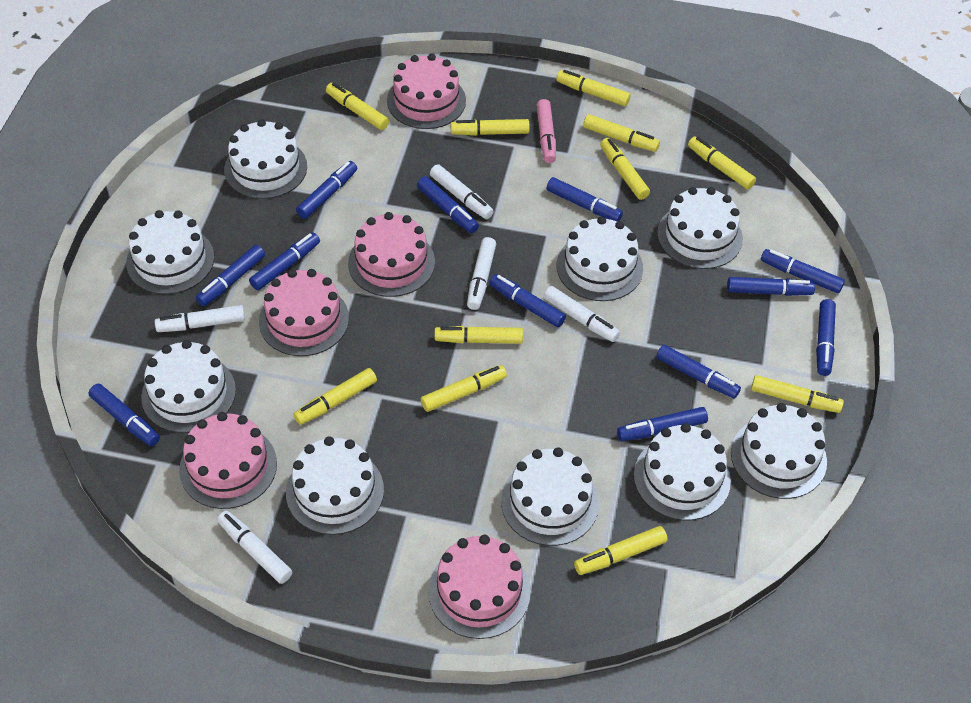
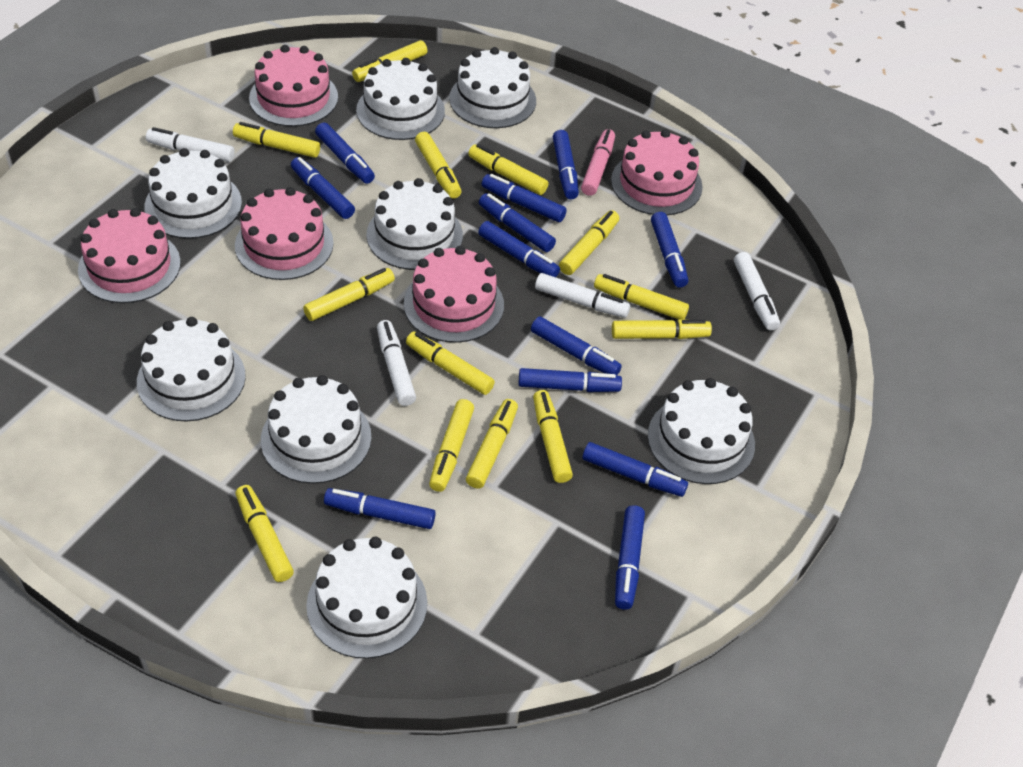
white cake: [126,210,214,294] [141,340,236,433] [224,119,307,199] [286,436,384,535] [501,447,599,546] [557,216,643,301] [634,423,731,520] [657,187,743,269] [731,403,827,499] = 9 -> [137,317,246,421] [144,148,242,239] [261,375,371,484] [306,537,427,659] [356,58,445,140] [366,178,463,270] [449,47,536,128] [648,378,755,484] = 8
white marker: [155,305,245,332] [217,511,292,584] [430,164,494,219] [467,237,496,310] [544,286,620,342] = 5 -> [146,127,235,162] [377,320,416,406] [535,273,630,318] [734,252,780,331] = 4
yellow marker: [294,368,377,425] [326,83,389,130] [421,365,507,412] [434,326,523,344] [450,119,530,136] [556,70,631,106] [574,526,668,575] [583,114,660,152] [600,138,650,200] [688,137,756,189] [751,375,844,413] = 11 -> [233,122,320,158] [236,485,294,582] [303,268,395,321] [352,40,428,82] [406,332,495,395] [415,132,462,199] [429,399,474,492] [466,399,518,489] [468,144,548,195] [533,390,573,483] [559,210,619,275] [594,274,689,319] [612,319,712,339] = 13

